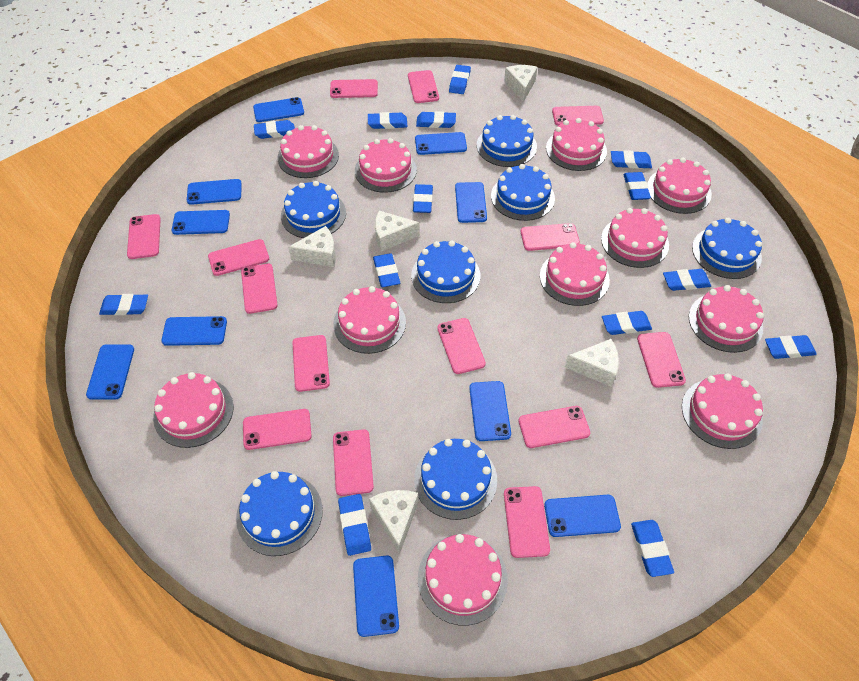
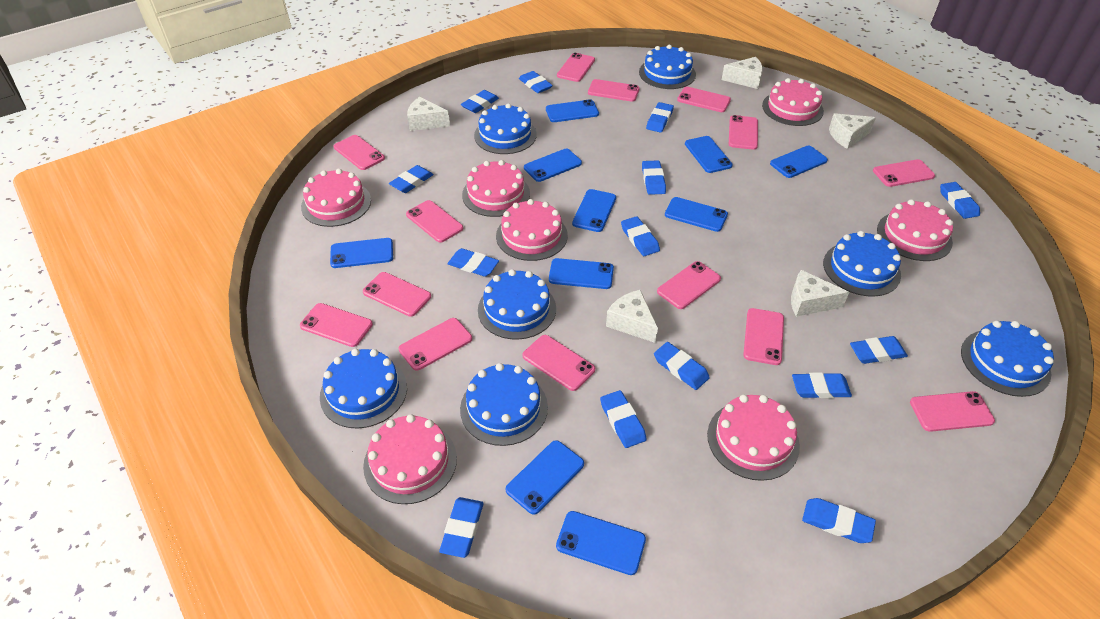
pink cake: [153,372,233,448] [277,125,339,178] [333,286,406,354] [355,138,417,193] [418,534,508,625] [540,242,610,306] [546,118,607,171] [601,208,669,268] [647,158,712,214] [682,374,763,449] [689,285,764,353] = 11 -> [301,169,371,227] [363,414,457,504] [462,160,530,217] [496,199,568,261] [707,395,800,481] [762,78,824,126] [877,199,953,261] = 7

